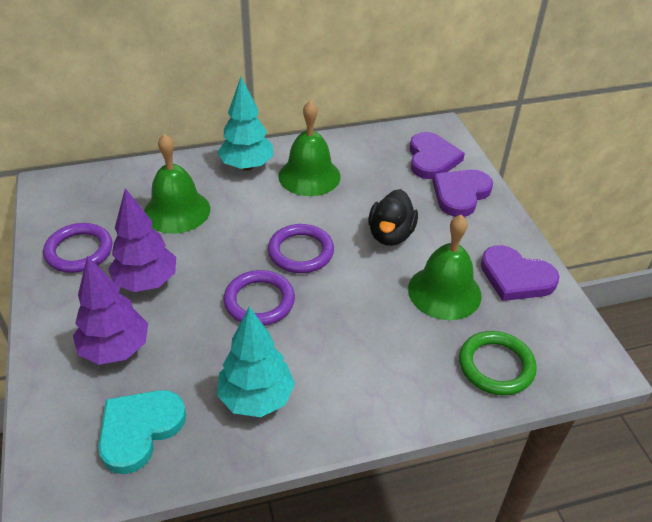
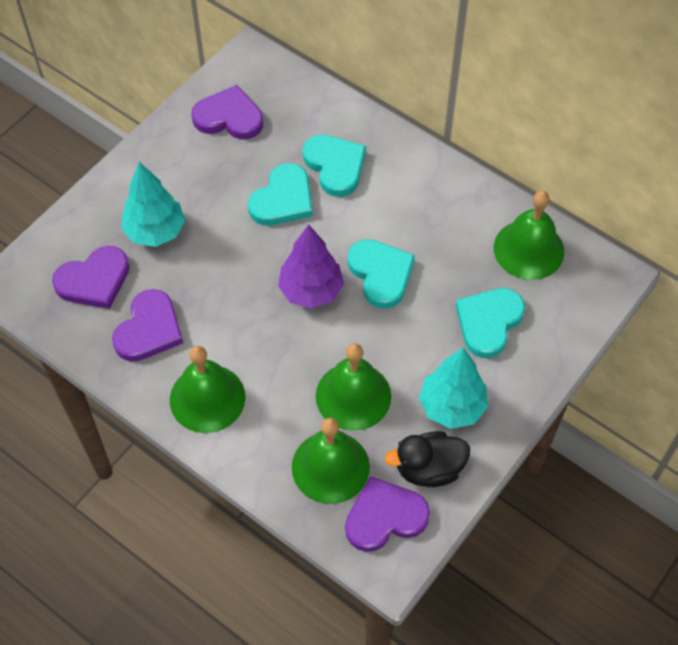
green bell: [144,134,210,234] [278,100,341,196] [408,215,482,320] = 3 -> [170,346,245,433] [292,418,370,504] [316,343,391,431] [494,191,564,280] = 4
green ring: [459,331,537,396] = 1 -> none = 0
purple heart: [409,132,465,179] [432,170,493,217] [481,245,560,301] = 3 -> [52,246,129,309] [112,289,183,362] [191,85,263,139] [345,476,430,552] = 4
purple ring: [43,223,112,273] [223,270,295,326] [268,224,334,273] = 3 -> none = 0
purple tree: [73,256,148,365] [108,188,176,292] = 2 -> [278,224,344,309] = 1
turquoise heart: [98,390,186,474] = 1 -> [248,163,313,225] [303,134,366,197] [348,239,415,309] [456,288,525,358] = 4

